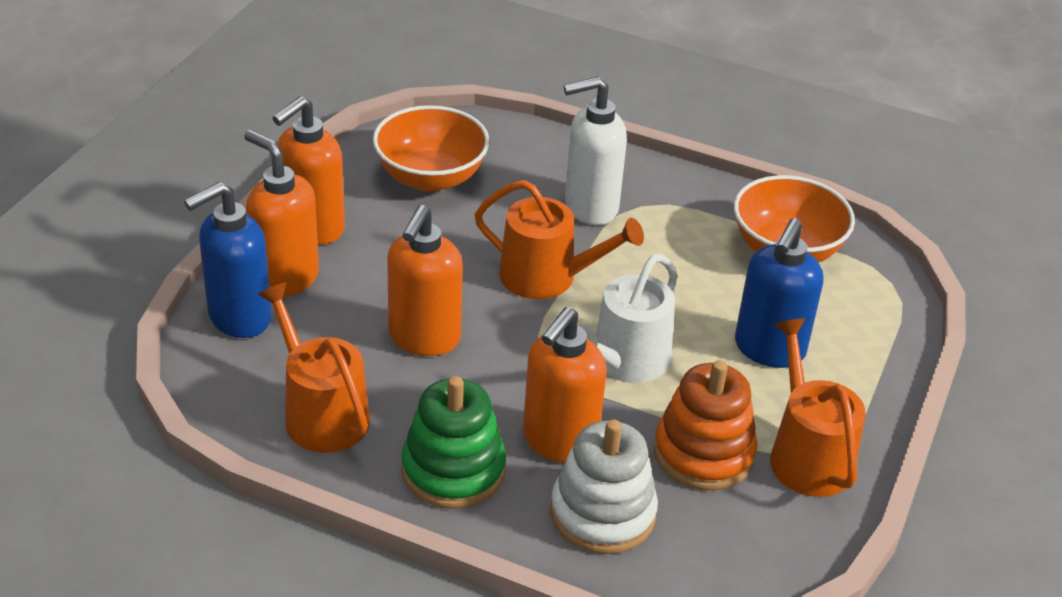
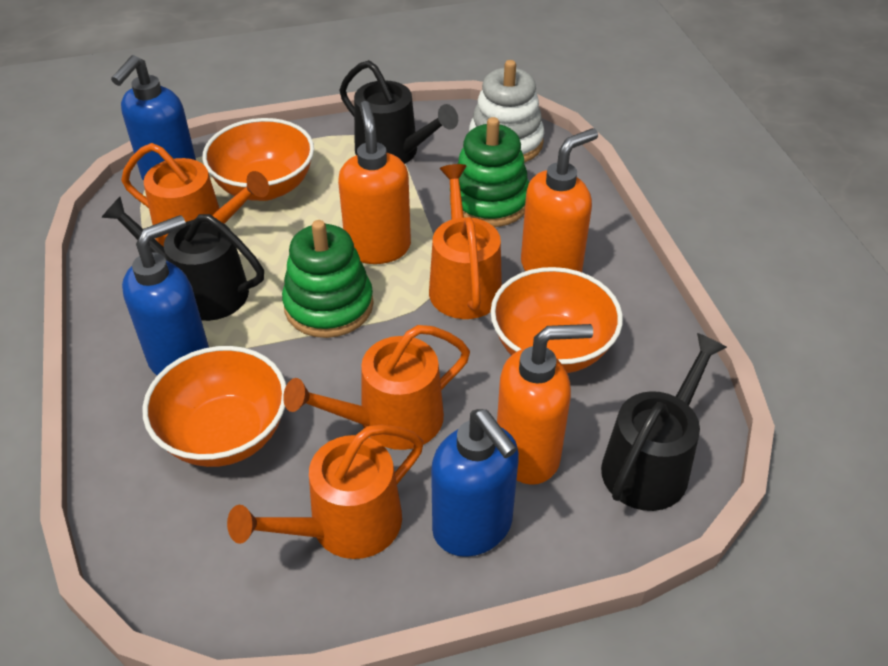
black watering can: none = 0 -> [101,196,264,321] [339,60,458,164] [601,333,727,511] = 3
blue soap dispenser: [184,182,272,338] [735,218,824,368] = 2 -> [111,55,196,181] [122,215,209,375] [431,409,519,557] = 3
green stacking toy: [401,376,506,509] = 1 -> [282,220,374,338] [450,117,529,227] = 2
orange bowl: [373,105,490,192] [734,175,855,263] = 2 -> [143,346,286,467] [202,118,314,201] [490,267,623,373] = 3
orange soap dispenser: [244,130,319,297] [272,96,345,245] [387,205,463,356] [523,307,607,463] = 4 -> [338,101,411,264] [497,324,593,485] [521,128,598,272] = 3
orange stacking toy: [654,360,758,490] = 1 -> none = 0
orange watering can: [257,282,370,453] [474,180,644,299] [770,318,866,497] = 3 -> [121,143,269,247] [227,425,423,559] [283,325,470,450] [429,164,502,319] = 4
white soap dispenser: [563,76,627,225] = 1 -> none = 0
white watering can: [581,254,678,383] = 1 -> none = 0

